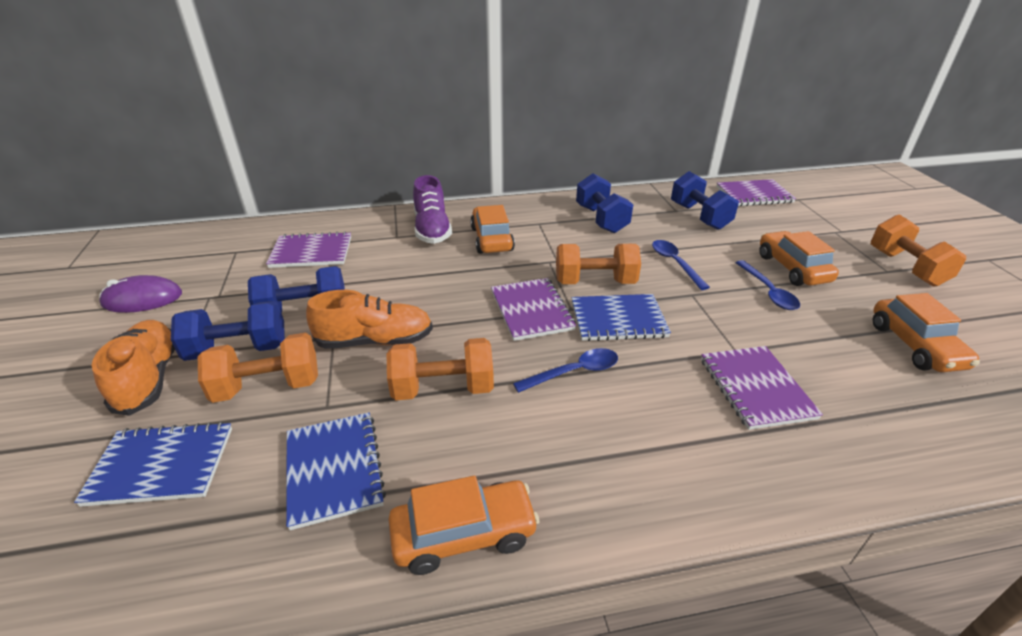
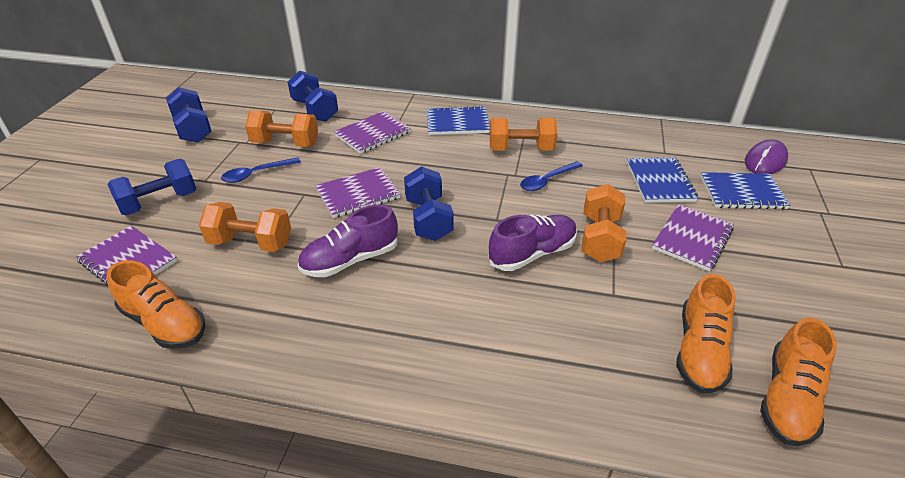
blue spoon: [513,348,618,393] [652,240,710,290] [736,260,800,310] = 3 -> [221,157,301,183] [520,161,583,191] = 2
orange car: [388,476,539,575] [470,205,515,254] [759,231,839,286] [873,293,980,372] = 4 -> none = 0
orange shoe: [92,320,175,416] [306,290,433,349] = 2 -> [107,260,206,349] [676,274,736,393] [760,318,837,446] = 3
purple shoe: [413,175,452,244] = 1 -> [297,204,398,277] [488,214,577,271] = 2

